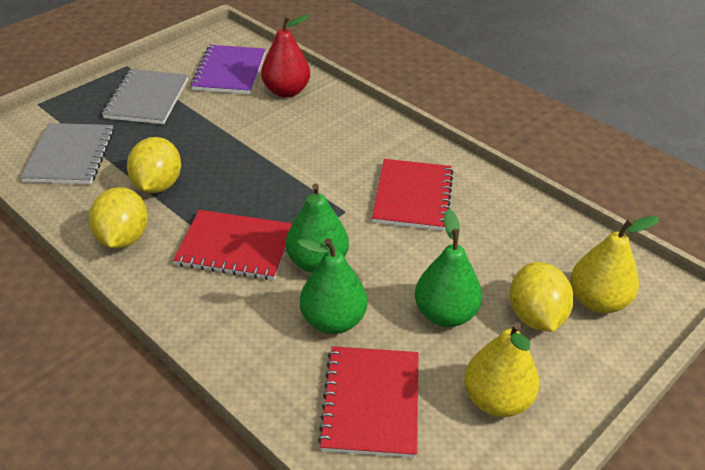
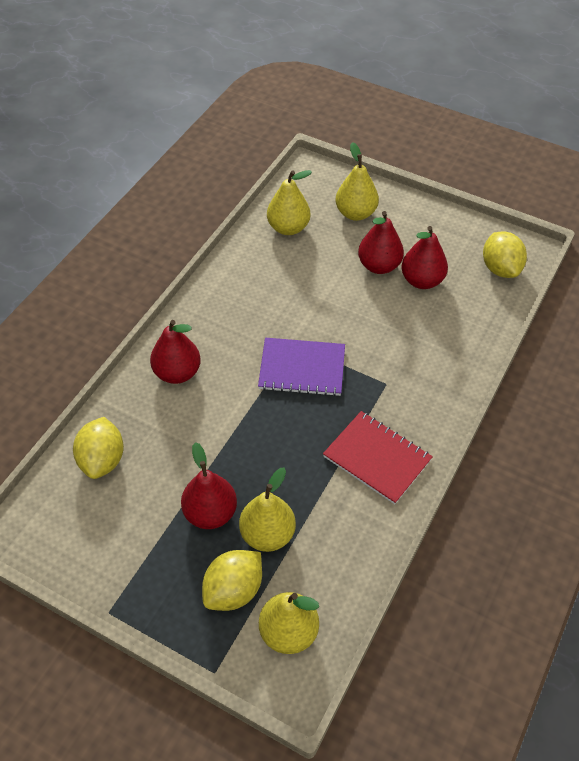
green pear: [286,184,349,273] [297,238,367,334] [415,209,482,327] = 3 -> none = 0
grey notebook: [20,123,114,184] [102,69,188,124] = 2 -> none = 0
red notebook: [173,210,293,280] [318,346,418,458] [372,159,454,231] = 3 -> [323,411,433,504] = 1
red pear: [261,15,310,98] = 1 -> [150,320,201,384] [181,442,237,529] [358,211,404,274] [401,226,448,289] = 4
yellow pear: [464,322,540,417] [571,216,659,313] = 2 -> [239,468,296,552] [259,592,319,654] [267,170,312,235] [336,142,379,221] = 4

